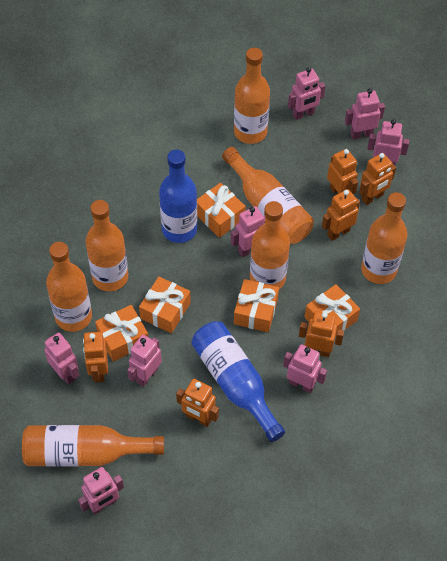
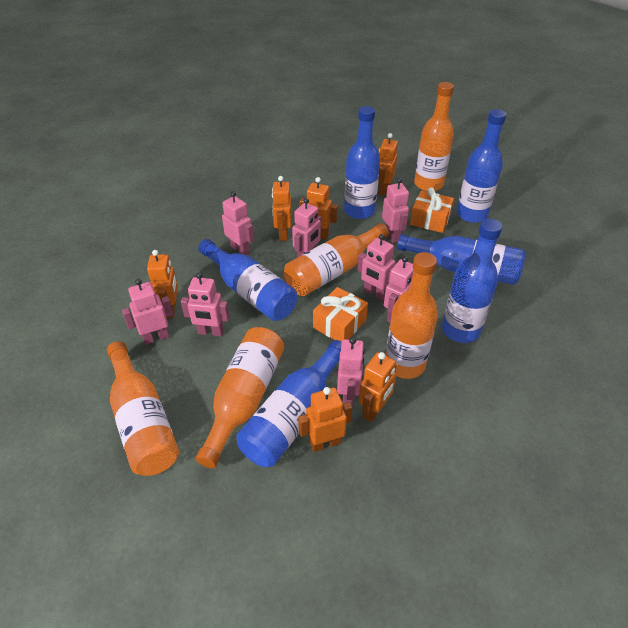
blue bottle: [159,150,197,243] [191,321,285,442] = 2 -> [198,239,297,321] [236,340,342,467] [344,106,380,219] [397,234,526,285] [442,218,502,343] [457,109,506,223] = 6
orange bottle: [22,425,164,467] [46,242,92,332] [86,200,128,291] [222,147,314,244] [234,48,270,144] [250,201,290,289] [361,192,408,284] = 7 -> [107,341,179,476] [196,327,284,469] [284,223,389,296] [386,252,438,379] [414,82,454,191] = 5
orange gift: [95,305,148,361] [139,277,191,333] [197,183,246,238] [234,279,279,332] [304,284,360,337] = 5 -> [313,287,368,342] [410,187,454,233] = 2

